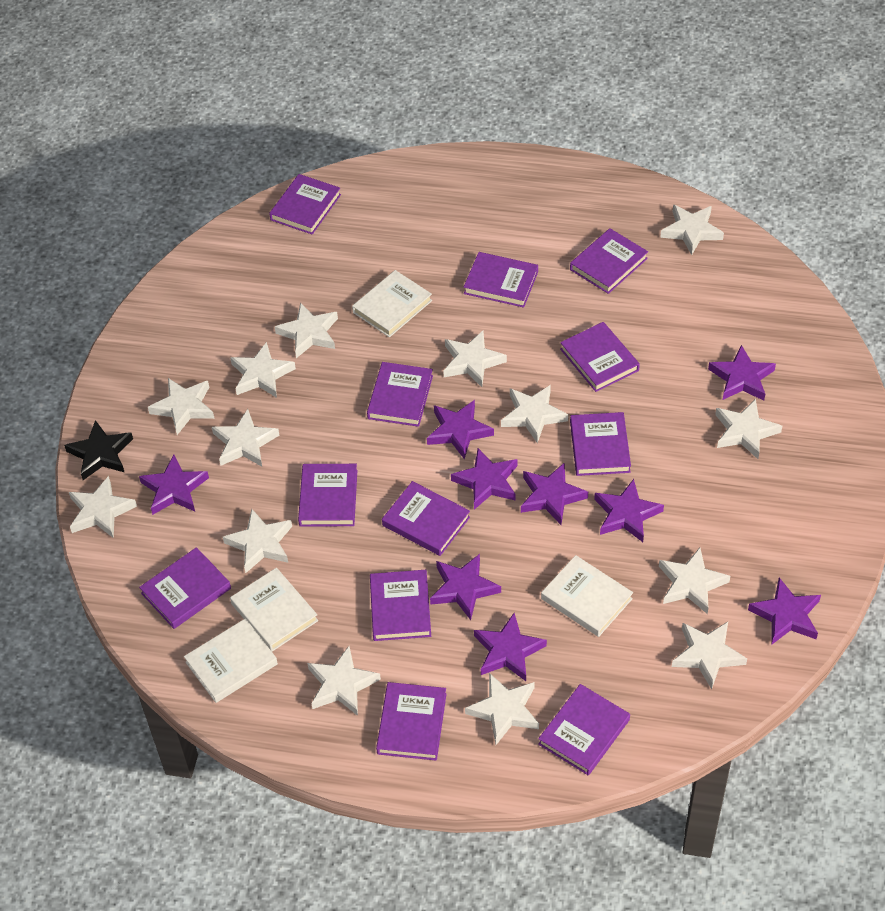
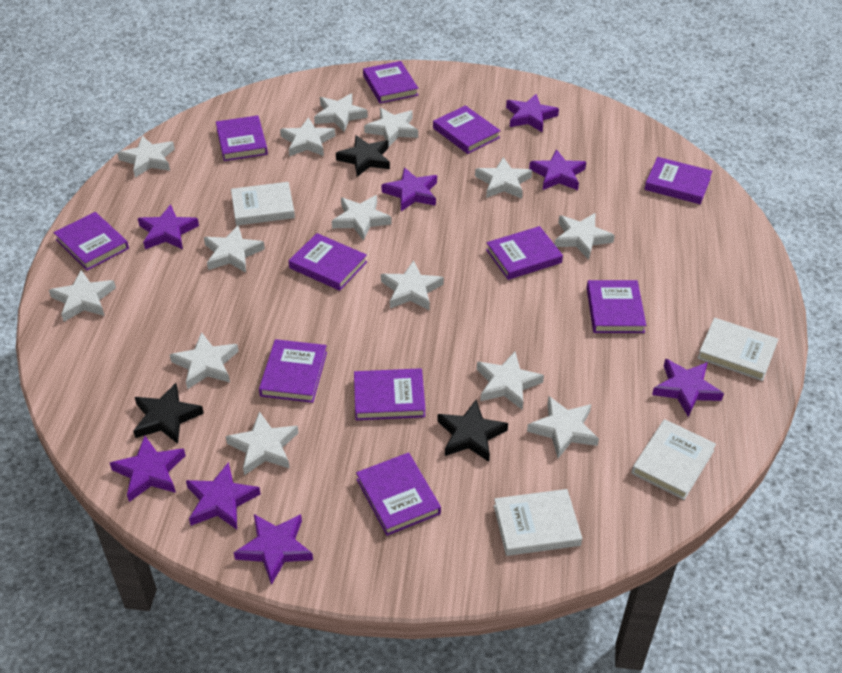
black star: [64,420,133,480] = 1 -> [133,383,204,444] [336,135,390,177] [437,400,508,462] = 3
purple book: [139,547,231,629] [269,174,341,235] [298,464,358,527] [367,362,433,427] [370,570,431,641] [376,682,447,761] [382,481,470,556] [464,252,538,308] [538,684,630,775] [560,322,640,392] [570,228,648,294] [570,412,631,476] = 12 -> [54,212,129,270] [216,115,268,161] [259,339,327,403] [289,233,367,291] [354,368,426,420] [356,452,441,536] [363,61,418,103] [433,105,501,154] [486,226,563,280] [587,280,646,333] [644,157,713,204] = 11
purple star: [139,454,209,515] [427,400,494,459] [430,554,501,620] [451,448,517,510] [474,613,547,681] [521,462,588,525] [594,479,664,542] [708,345,776,401] [748,578,821,644] = 9 -> [110,436,186,502] [138,204,199,249] [186,462,261,530] [234,514,313,585] [382,168,437,211] [506,94,559,132] [529,149,586,190] [652,359,724,417] = 8

